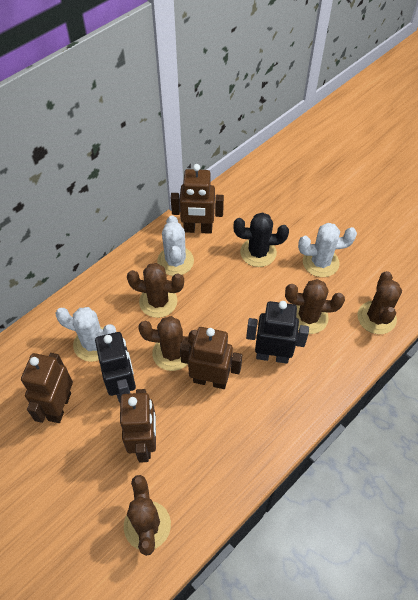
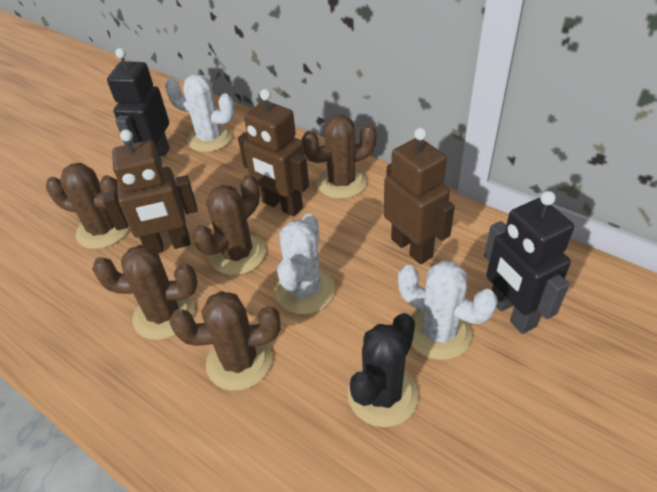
brown robot: [21,353,73,423] [120,389,156,463] [171,164,224,234] [180,327,242,389] = 4 -> [103,129,198,253] [238,89,309,217] [384,128,455,264] = 3

